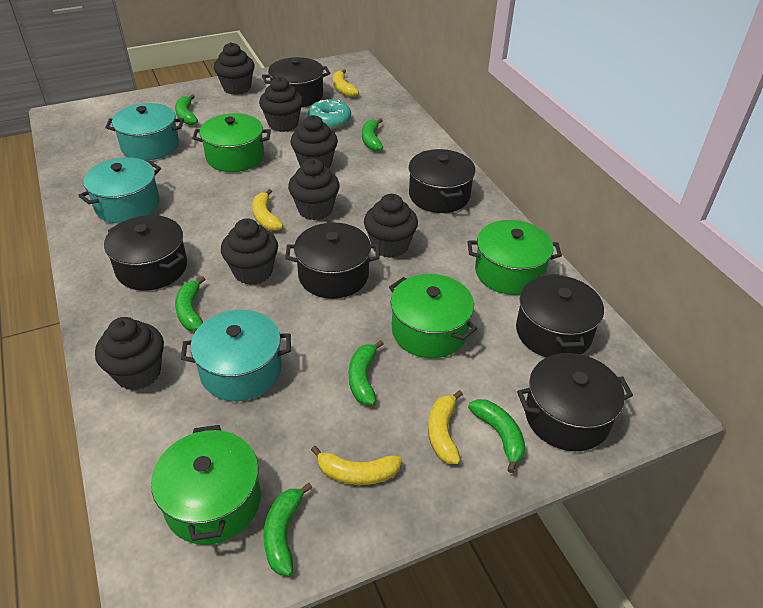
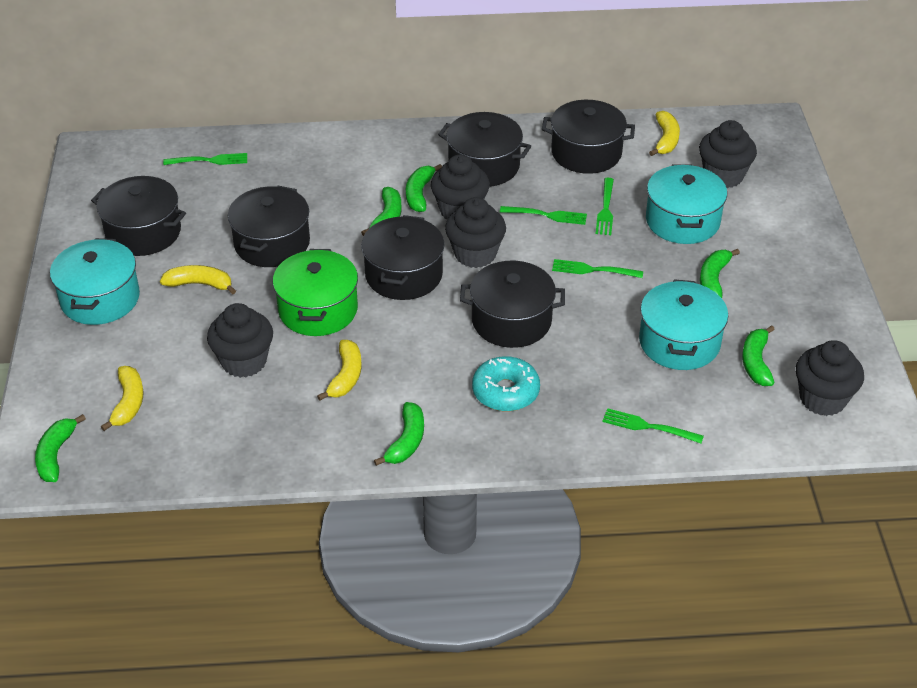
black cupcake: [95,317,164,390] [214,42,255,95] [221,218,278,285] [259,77,303,132] [288,159,340,220] [290,115,338,168] [364,194,418,258] = 7 -> [207,303,273,378] [431,154,490,220] [445,197,506,268] [699,120,757,188] [796,340,864,416] = 5
green fork: none = 0 -> [163,153,247,165] [500,206,587,225] [552,259,643,278] [596,178,614,235] [602,408,704,443] = 5
green pot: [151,425,261,545] [192,113,271,172] [389,274,478,358] [467,220,562,295] = 4 -> [273,249,358,336] = 1

